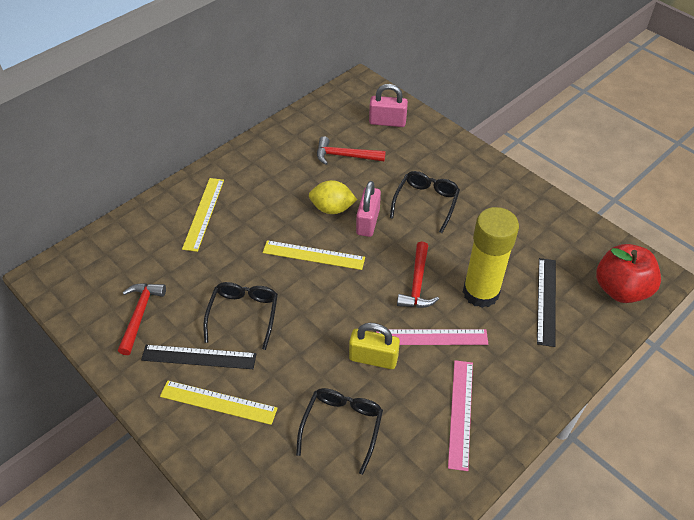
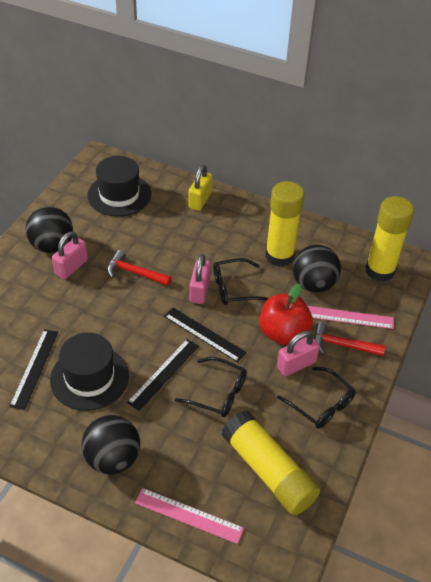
black ball: none = 0 -> [26,206,73,253] [82,415,140,474] [293,245,341,293] = 3
black hat: none = 0 -> [50,333,129,411] [87,156,151,217] = 2
black ruler: [141,345,256,369] [537,258,556,347] = 2 -> [9,329,58,410] [127,339,199,411] [164,307,247,362] = 3
pink padlock: [356,181,381,237] [369,84,408,127] = 2 -> [52,231,88,279] [190,254,211,304] [277,331,320,376] = 3
red hammer: [118,283,166,355] [317,136,386,165] [397,241,439,308] = 3 -> [107,250,171,286] [314,322,385,356] = 2
yellow glue stick: [463,207,519,308] = 1 -> [222,410,320,516] [265,181,304,267] [365,196,414,282] = 3
yellow lemon: [309,180,357,214] = 1 -> none = 0
yellow ruler: [160,380,278,425] [182,178,224,252] [263,240,365,270] = 3 -> none = 0

